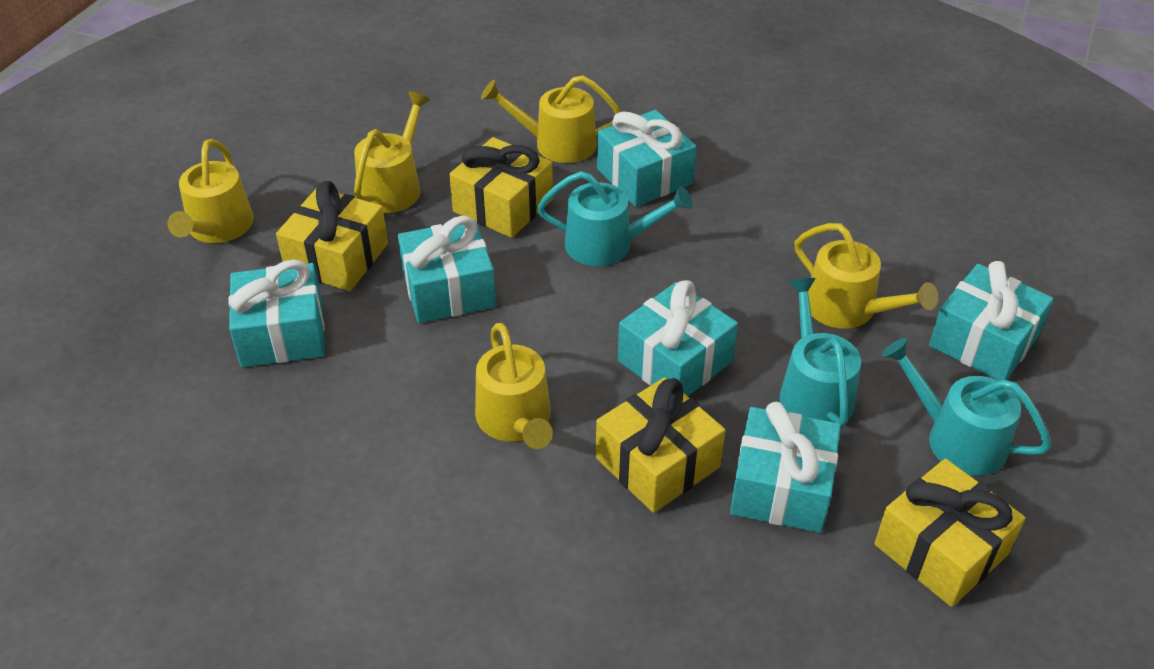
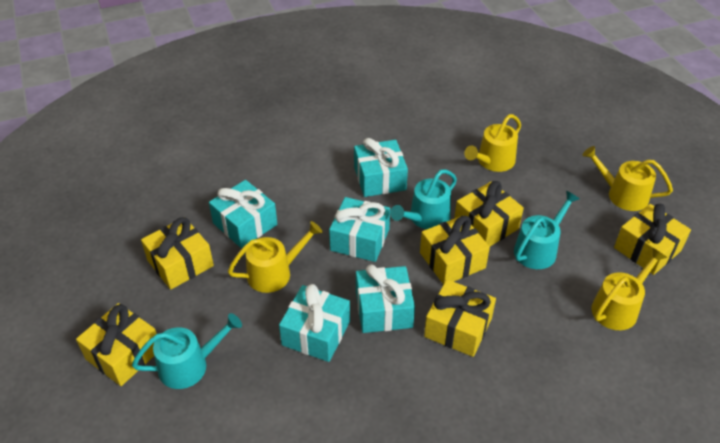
turquoise gift: [228,260,325,367] [398,216,496,323] [597,110,697,207] [618,280,738,396] [730,402,841,533] [929,261,1054,381] = 6 -> [209,180,277,248] [279,284,350,362] [329,197,390,262] [354,138,408,197] [356,264,415,333] = 5
yellow gift: [276,181,388,291] [449,137,553,238] [596,377,726,513] [875,459,1026,607] = 4 -> [76,303,157,386] [141,217,214,290] [420,215,490,285] [424,279,496,357] [454,181,524,247] [614,204,691,275] = 6
yellow watering can: [167,139,254,243] [354,92,431,213] [475,323,553,449] [481,75,621,163] [795,223,938,329] = 5 -> [228,221,323,293] [464,114,521,172] [583,146,673,211] [591,248,667,330] = 4

